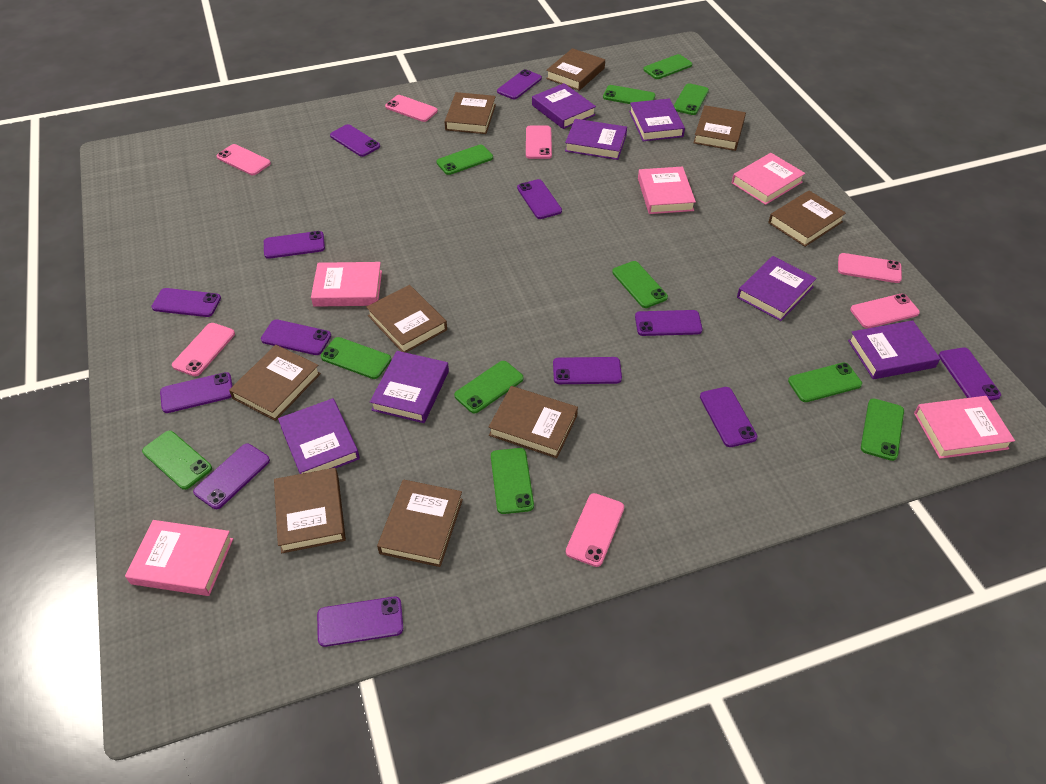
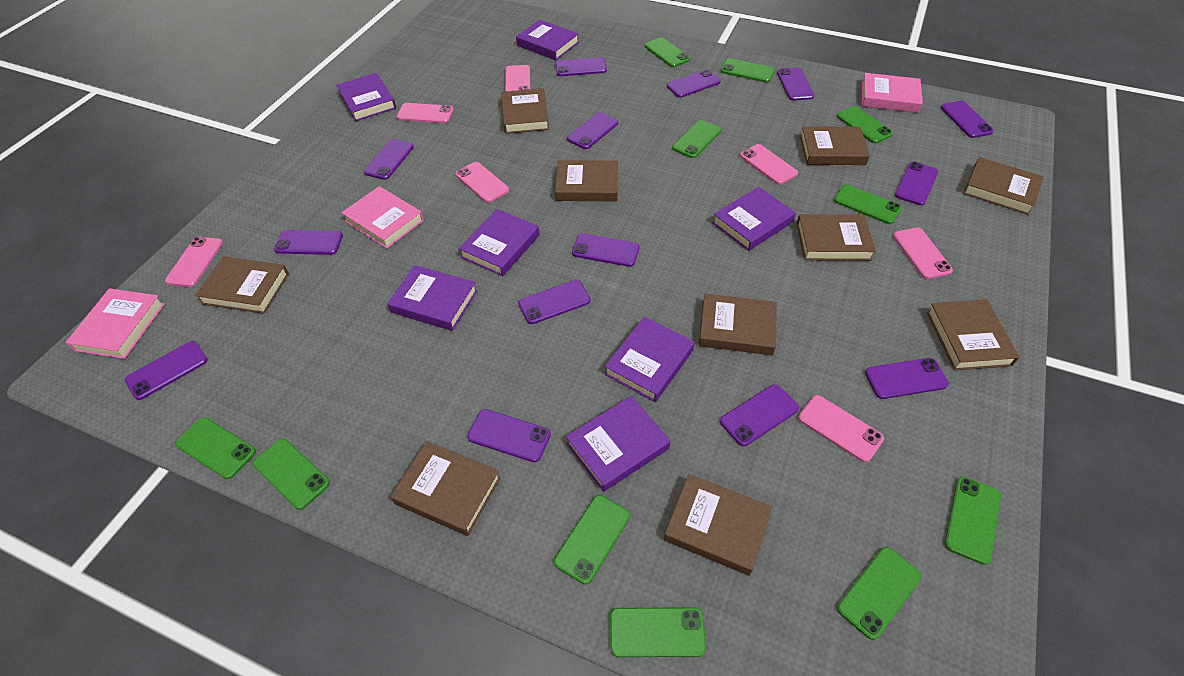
brown book: [229,345,321,421] [274,468,346,553] [366,285,447,353] [377,480,463,567] [445,92,496,134] [488,386,578,458] [546,48,605,91] [693,105,746,151] [768,191,846,247] = 9 -> [195,256,289,314] [390,441,501,536] [501,88,549,134] [555,160,618,201] [664,474,772,576] [699,294,777,355] [797,214,876,261] [800,127,870,165] [927,299,1019,370] [963,157,1044,215] = 10
pink book: [125,520,233,596] [311,262,382,307] [638,166,696,214] [732,153,805,205] [914,396,1015,459] = 5 -> [65,288,165,359] [341,186,424,249] [862,73,923,113] = 3
purple phone: [151,288,221,317] [160,372,232,413] [193,444,270,509] [261,319,331,355] [264,231,325,259] [317,597,403,647] [330,124,380,157] [497,69,542,99] [517,179,562,219] [553,357,622,384] [635,310,702,336] [700,387,758,447] [939,347,1001,401] = 13 -> [125,341,208,400] [274,230,343,255] [364,139,414,180] [467,409,551,462] [518,280,591,324] [555,57,607,76] [567,112,618,149] [572,233,640,267] [667,69,721,98] [720,384,799,446] [777,68,814,101] [865,358,949,399] [895,162,938,205] [941,101,994,138] = 14

